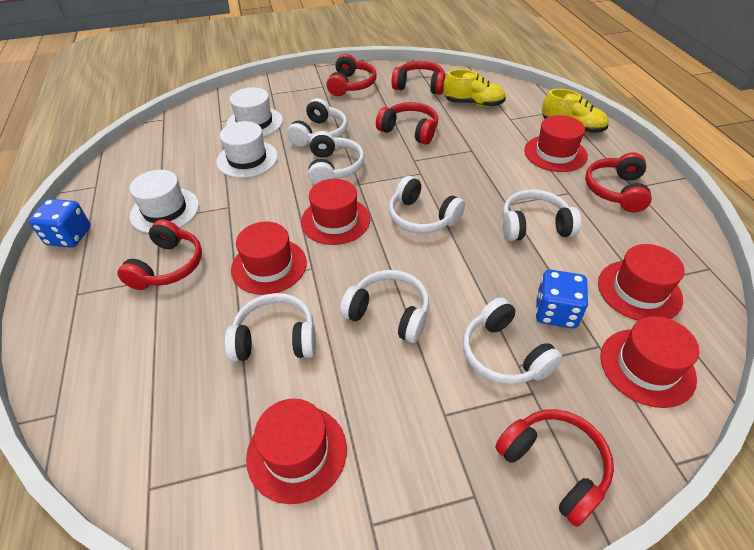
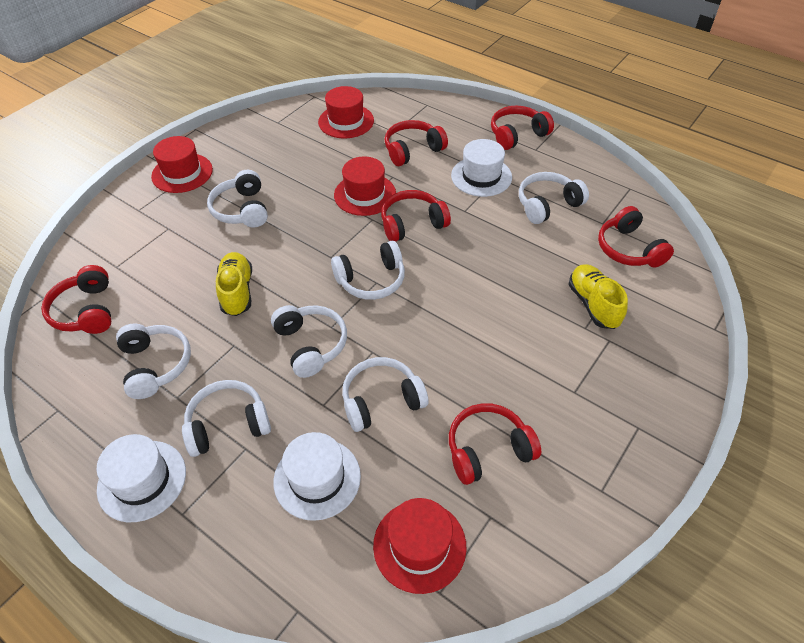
blue dice: [29,199,91,248] [536,270,588,329] = 2 -> none = 0
red hat: [231,222,307,295] [246,399,347,504] [301,179,370,245] [524,115,588,172] [598,244,685,321] [601,316,699,408] = 6 -> [151,136,213,193] [318,86,374,138] [334,156,396,216] [373,498,466,594] = 4

